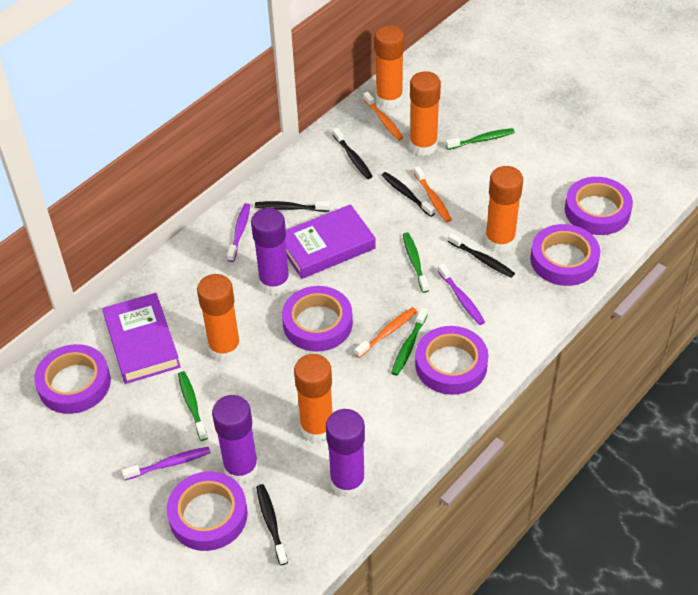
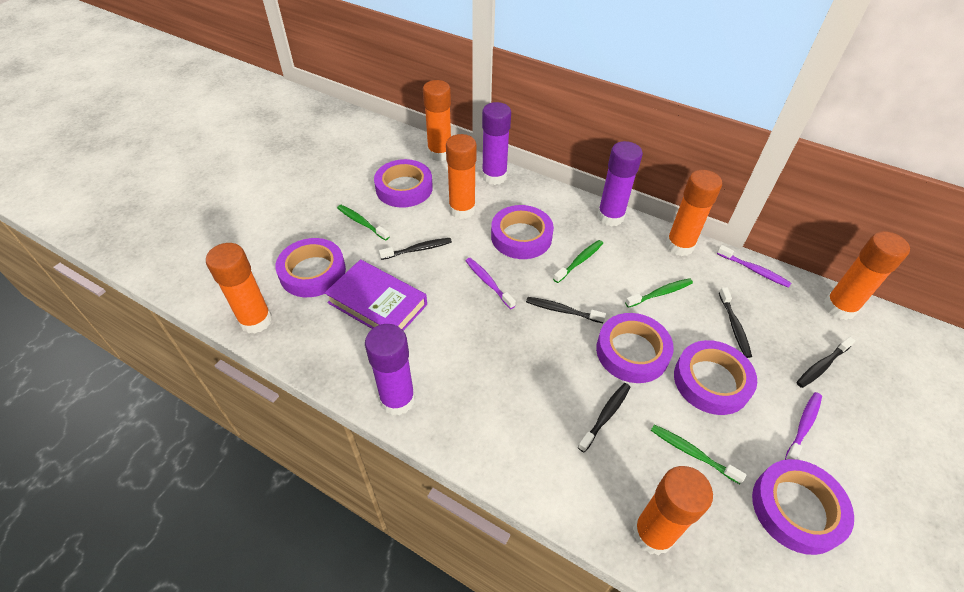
orange glue stick: [197,274,241,361] [294,354,333,442] [375,25,404,109] [409,71,441,156] [485,166,523,253] = 5 -> [206,243,272,334] [423,80,451,161] [446,134,477,219] [633,466,713,556] [666,170,722,256] [824,231,910,320] = 6
orange toothbrush: [355,307,417,358] [364,92,403,140] [414,166,452,222] = 3 -> none = 0
purple book: [102,293,181,384] [285,204,376,279] = 2 -> [325,259,427,331] = 1

